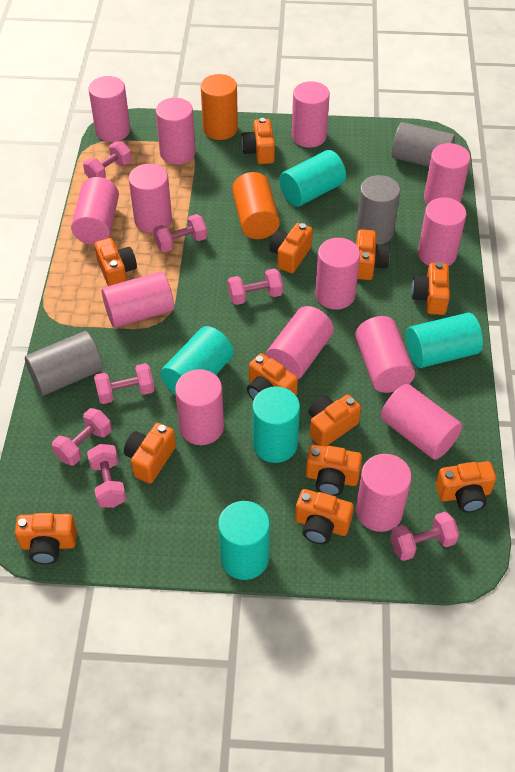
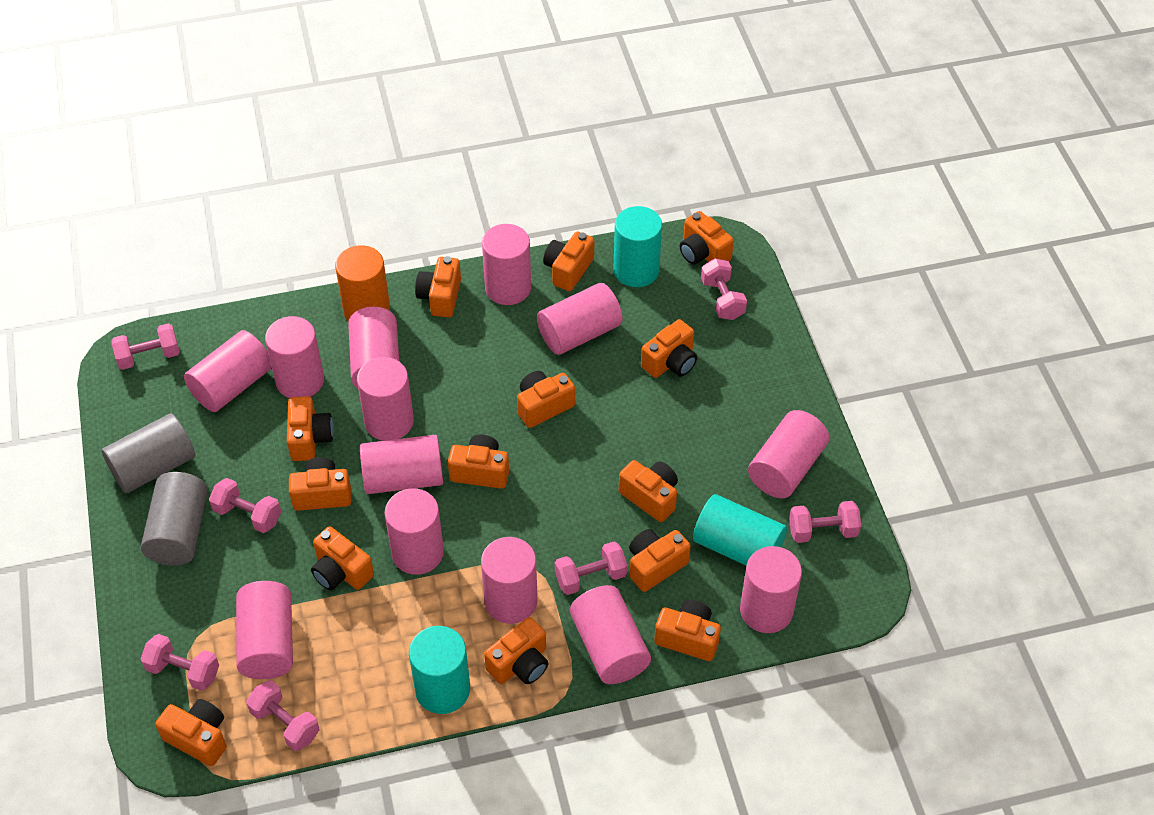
grey cylinder: [25,331,103,396] [356,175,400,244] [391,122,455,167] = 3 -> [102,413,195,493] [141,472,208,566] = 2
orange camera: [15,513,77,564] [94,238,137,286] [124,423,176,484] [241,118,275,164] [247,353,298,400] [269,223,313,273] [295,489,354,544] [306,445,362,496] [308,394,361,447] [356,229,390,280] [411,262,450,315] [436,461,496,513] = 12 -> [155,699,227,766] [287,396,334,461] [289,457,352,511] [311,526,374,590] [415,256,461,317] [448,435,509,489] [484,617,548,684] [517,371,575,428] [543,231,594,291] [619,460,678,522] [629,529,691,592] [641,319,697,378] [654,600,721,661] [680,211,734,265] = 14
orange cylinder: [201,74,238,140] [232,172,280,239] = 2 -> [335,245,390,321] = 1
pink cylinder: [71,177,119,245] [88,76,130,142] [102,271,174,328] [128,164,172,233] [156,98,195,164] [175,369,224,445] [266,306,334,379] [292,81,330,148] [315,238,360,309] [355,316,415,393] [356,454,412,532] [381,384,462,460] [418,198,466,266] [424,143,470,205] = 14 -> [184,330,272,412] [236,581,293,679] [265,316,324,398] [348,307,399,389] [357,357,414,441] [360,435,443,494] [385,488,444,575] [481,537,538,624] [482,224,531,305] [537,283,623,355] [570,585,651,684] [740,546,802,633] [748,410,829,498] = 13
turquoise cylinder: [160,326,234,395] [218,501,270,580] [252,386,300,463] [279,150,346,207] [406,313,483,368] = 5 -> [409,626,470,714] [613,206,662,287] [693,494,787,566] = 3

